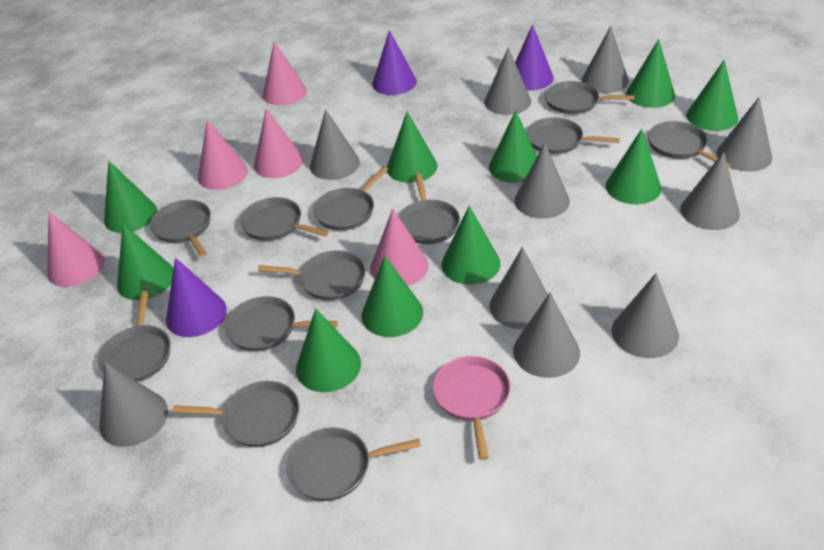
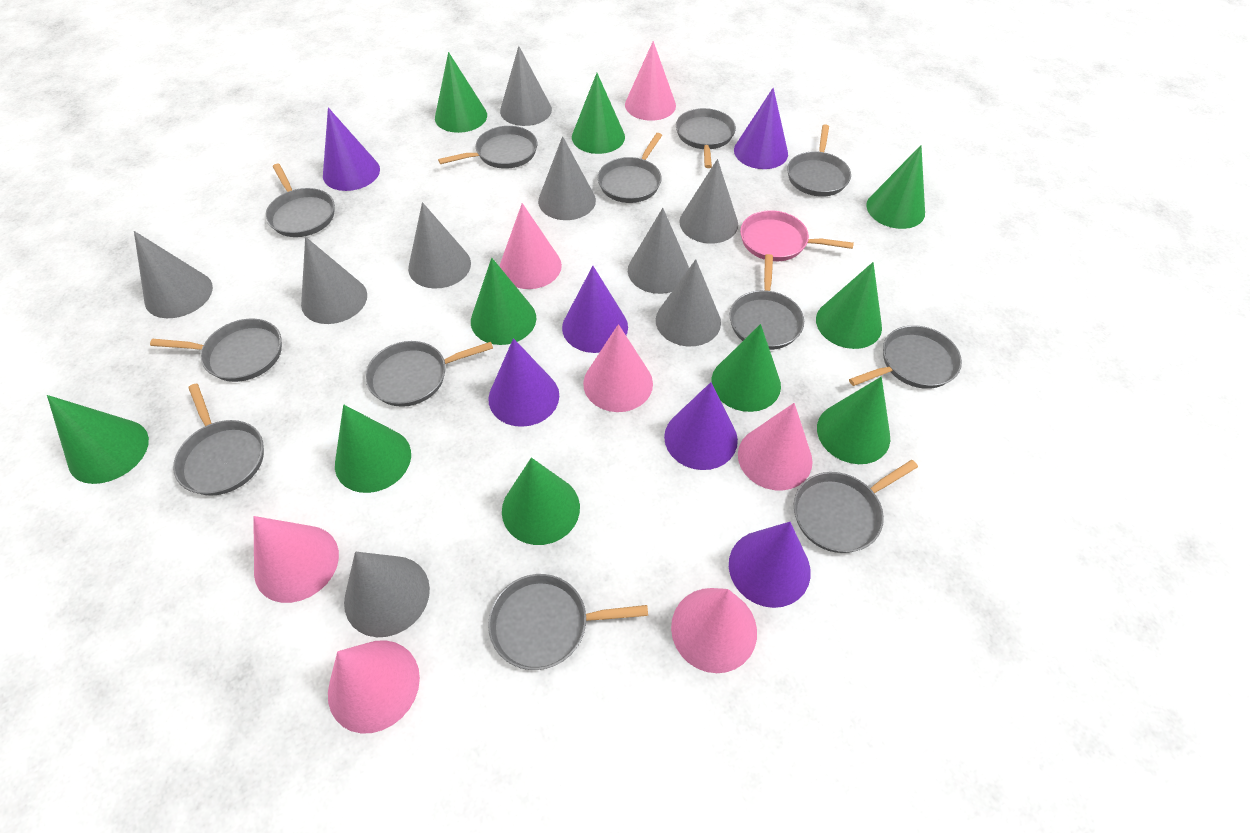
grey cone: [99,362,168,447] [310,109,360,180] [484,47,531,115] [490,247,548,329] [513,292,580,378] [514,143,570,219] [582,26,629,93] [611,273,679,358] [680,152,740,230] [717,97,772,172] = 10 -> [134,231,213,318] [301,237,367,324] [344,552,430,637] [408,202,471,289] [500,46,552,126] [538,136,596,220] [628,208,689,294] [656,259,721,346] [679,159,738,244] = 9
pink cone: [47,212,104,287] [198,120,248,190] [254,109,303,178] [263,41,307,105] [370,209,428,286] = 5 -> [253,516,339,603] [328,640,420,734] [500,203,562,289] [583,324,653,412] [625,41,676,121] [671,588,757,673] [738,403,813,490] = 7
purple cone: [166,258,227,337] [372,30,417,95] [515,24,554,90] = 3 -> [323,107,380,191] [488,338,559,427] [562,266,628,353] [664,382,738,470] [729,522,811,608] [734,88,788,169] = 6

